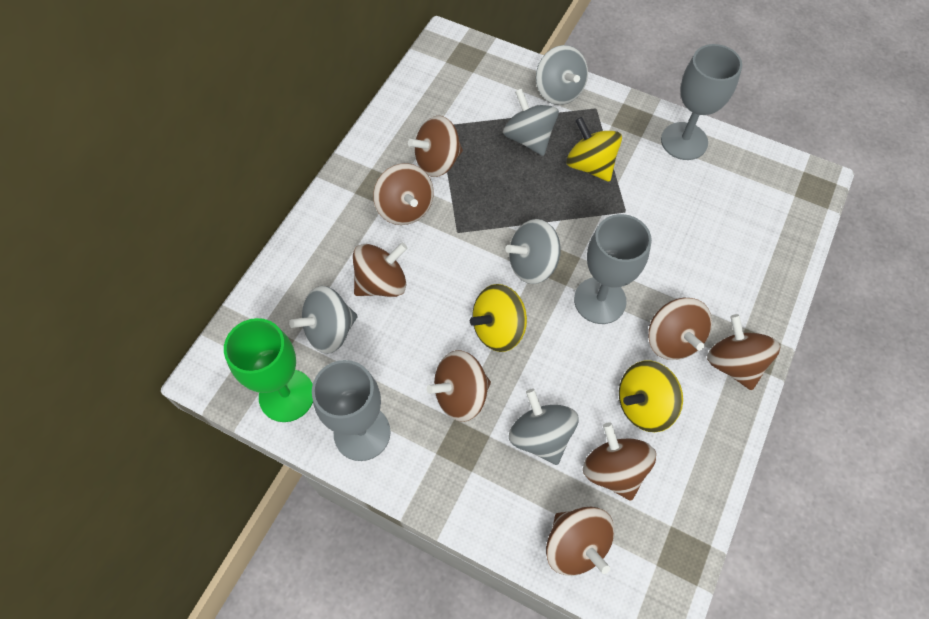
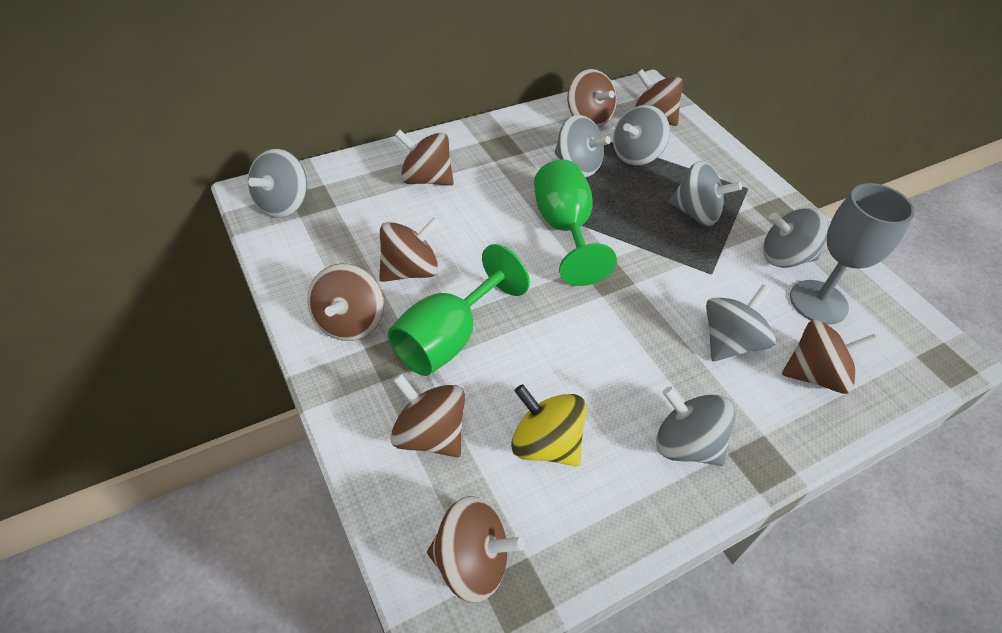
green goblet: [224,318,313,422] = 1 -> [388,244,530,376] [534,159,617,286] = 2
grey goblet: [312,360,391,461] [574,214,652,324] [661,44,742,160] = 3 -> [790,183,915,325] = 1
grey spinning top: [289,286,358,354] [503,89,559,156] [506,219,561,284] [509,389,579,465] [536,45,588,105] = 5 -> [248,149,307,218] [555,115,611,177] [613,105,670,166] [656,386,736,466] [669,161,742,226] [706,285,776,361] [763,208,829,268] = 7
yellow spinning top: [470,284,527,352] [566,117,622,182] [619,361,683,432] = 3 -> [511,384,587,466] = 1

